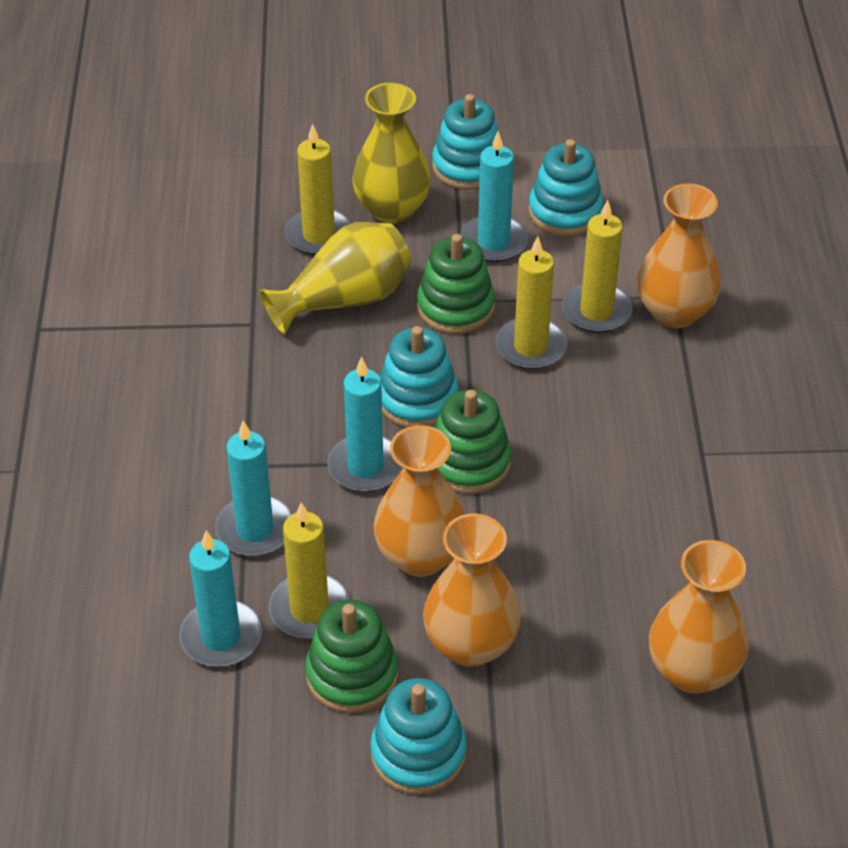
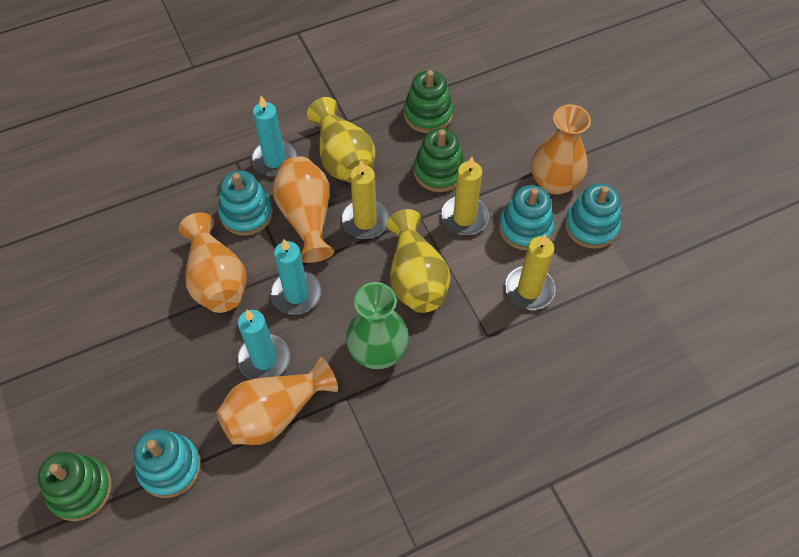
green vase: none = 0 -> [346,282,409,369] = 1
turquoise candle: [179,531,262,667] [215,421,292,556] [327,356,403,492] [460,132,528,262] = 4 -> [237,310,290,380] [251,96,297,177] [271,239,321,315] = 3
yellow candle: [269,502,350,639] [285,124,351,255] [495,236,567,370] [562,200,633,333] = 4 -> [341,160,389,239] [441,157,489,235] [505,234,555,310] = 3

